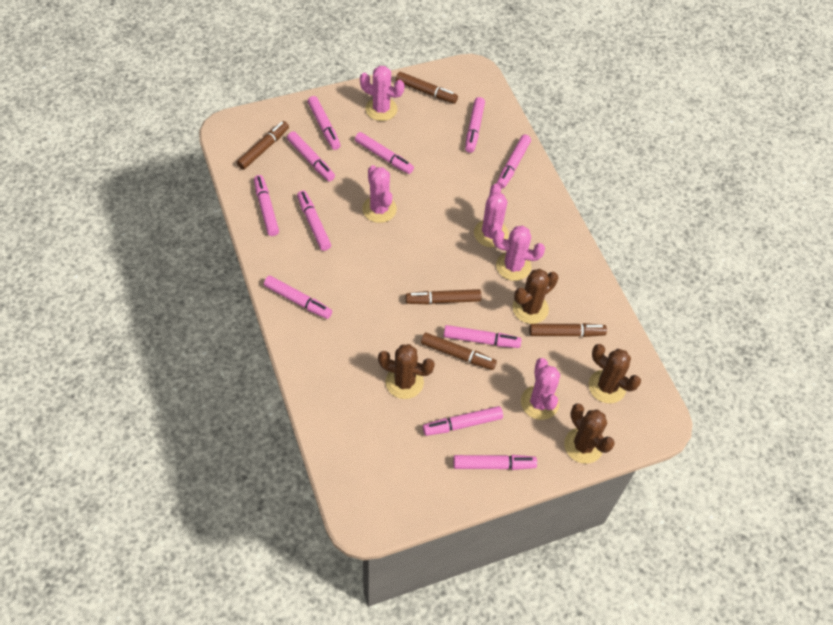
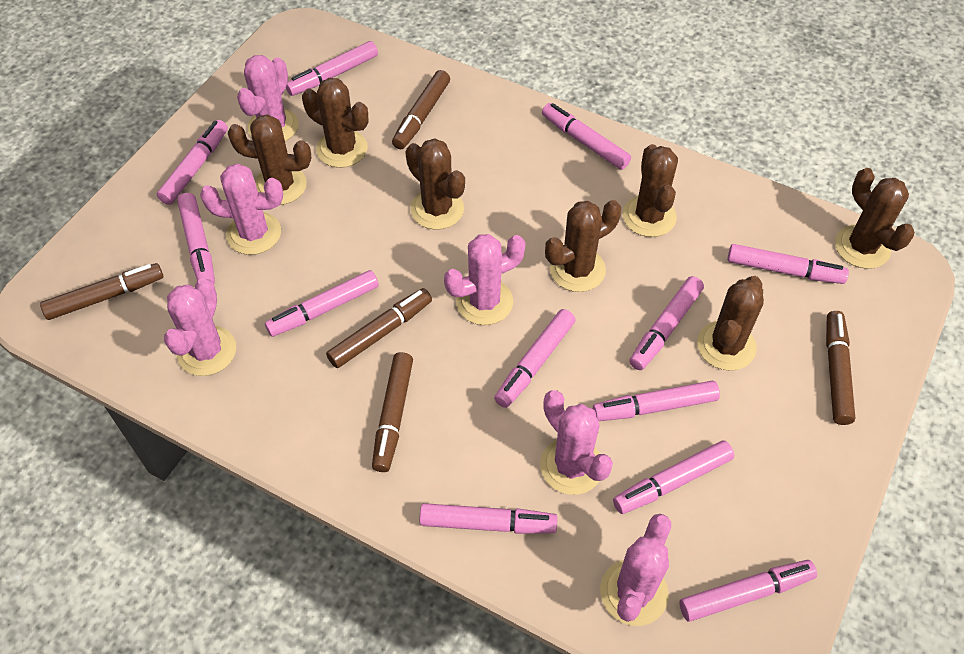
brown cactus: [378,344,435,399] [513,269,558,324] [564,403,615,464] [589,344,641,403] = 4 -> [228,114,311,205] [302,77,368,168] [405,139,465,230] [545,200,621,292] [623,144,678,237] [697,276,764,371] [835,168,915,269] = 7
pink cactus: [360,66,405,121] [362,165,397,223] [474,184,509,248] [493,226,545,281] [521,358,560,420] = 5 -> [164,278,236,376] [200,163,283,255] [237,55,299,141] [444,234,526,325] [540,390,613,495] [600,514,671,626] = 6
pink marker: [254,175,279,236] [264,276,332,319] [287,131,335,181] [297,190,331,251] [308,96,341,150] [355,132,414,174] [423,406,503,436] [444,325,522,348] [453,455,537,470] [465,97,485,153] [497,135,531,189] = 11 -> [157,120,228,205] [177,193,215,285] [265,270,379,337] [286,41,378,96] [420,503,557,534] [494,309,576,408] [542,103,631,170] [593,381,720,421] [613,440,734,514] [629,276,704,370] [680,560,817,622] [728,244,849,284] = 12

